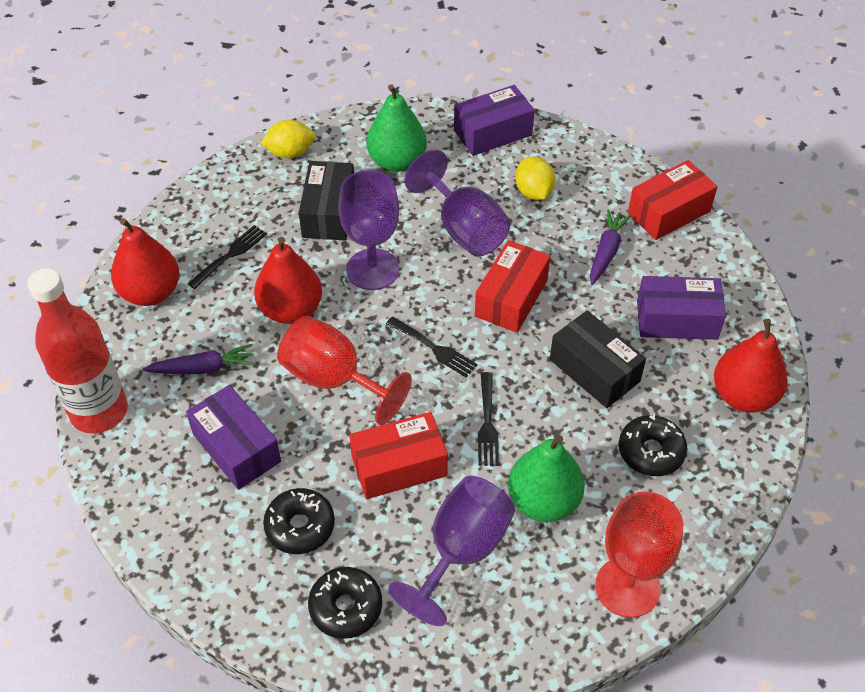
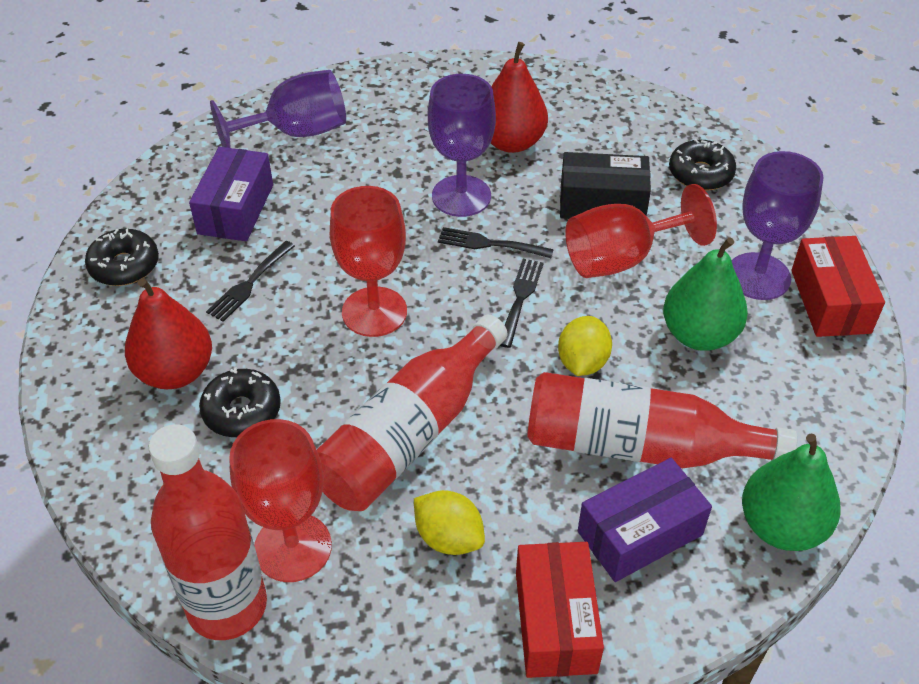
black box: [299,161,354,240] [550,310,646,408] = 2 -> [560,152,651,219] = 1
purple box: [186,385,281,490] [454,85,535,156] [637,276,726,340] = 3 -> [189,147,273,241] [578,458,712,582] = 2
purple carrot: [143,344,255,374] [590,209,631,285] = 2 -> none = 0
red bottle: [28,268,128,434] = 1 -> [149,424,267,640] [317,315,507,511] [527,372,797,468] = 3
red box: [349,412,448,499] [475,240,551,333] [628,160,718,240] = 3 -> [516,542,604,678] [791,236,885,337] = 2
red goblet: [277,315,412,425] [595,492,683,618] = 2 -> [229,419,332,582] [330,186,407,337] [565,184,717,278] = 3
red pear: [111,218,180,306] [254,237,322,324] [714,319,788,413] = 3 -> [125,278,212,389] [491,42,548,153] = 2

